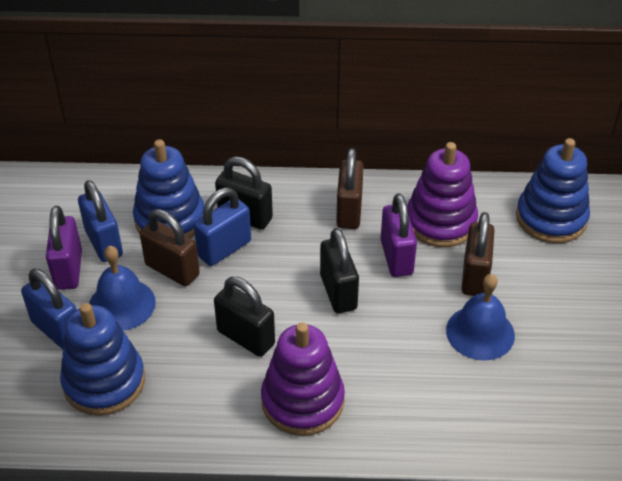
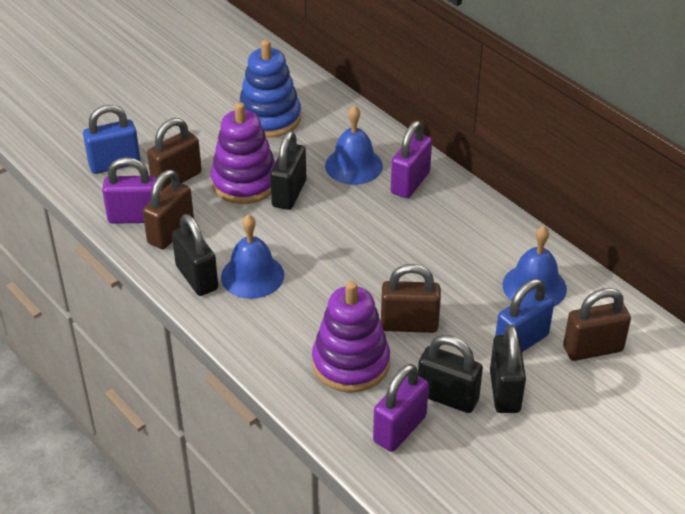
black padlock: [214,277,275,357] [215,157,273,230] [320,228,359,313] = 3 -> [172,214,218,296] [270,131,306,210] [418,335,483,413] [490,325,526,413] = 4
blue bell: [89,246,156,331] [446,274,515,361] = 2 -> [221,215,284,299] [325,105,383,185] [503,226,567,307] = 3
blue padlock: [21,269,77,349] [78,180,123,262] [194,188,251,266] = 3 -> [83,105,140,174] [495,279,554,352] = 2
blue stacking toy: [60,303,145,416] [133,139,204,238] [516,138,590,243] = 3 -> [239,40,301,138] = 1
brown padlock: [140,209,200,286] [336,148,364,229] [461,212,494,296] = 3 -> [143,170,194,249] [147,118,202,192] [381,264,441,333] [563,288,631,361] = 4
purple padlock: [46,206,82,290] [381,193,417,277] = 2 -> [102,157,157,224] [373,364,429,452] [391,121,432,198] = 3

